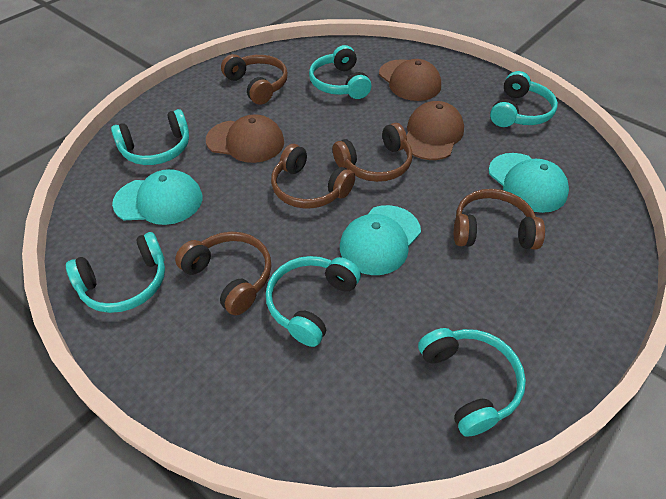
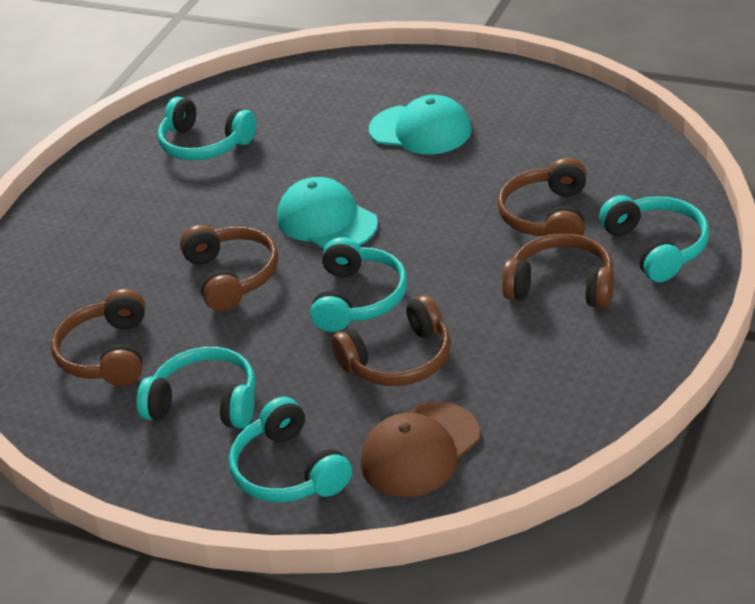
brown cap: [206,114,284,163] [379,59,441,101] [406,101,464,160] = 3 -> [361,402,480,497] = 1
turquoise cap: [112,169,202,225] [340,205,421,275] [489,153,569,213] = 3 -> [277,177,378,249] [369,95,472,154] = 2
turquoise headphones: [66,232,165,313] [111,109,189,165] [266,256,361,347] [309,45,371,99] [418,328,526,437] [490,71,558,127] = 6 -> [137,347,256,429] [158,97,257,160] [229,397,352,502] [310,237,407,332] [599,195,710,282] = 5

